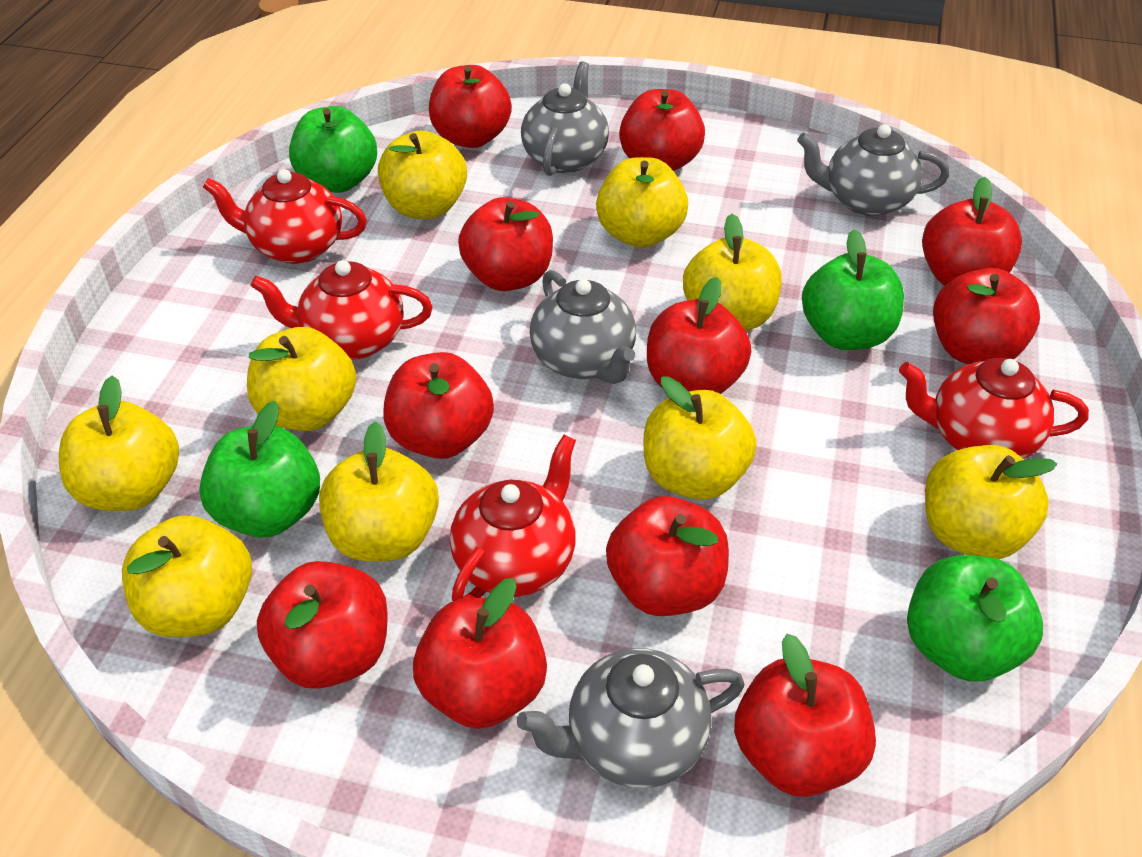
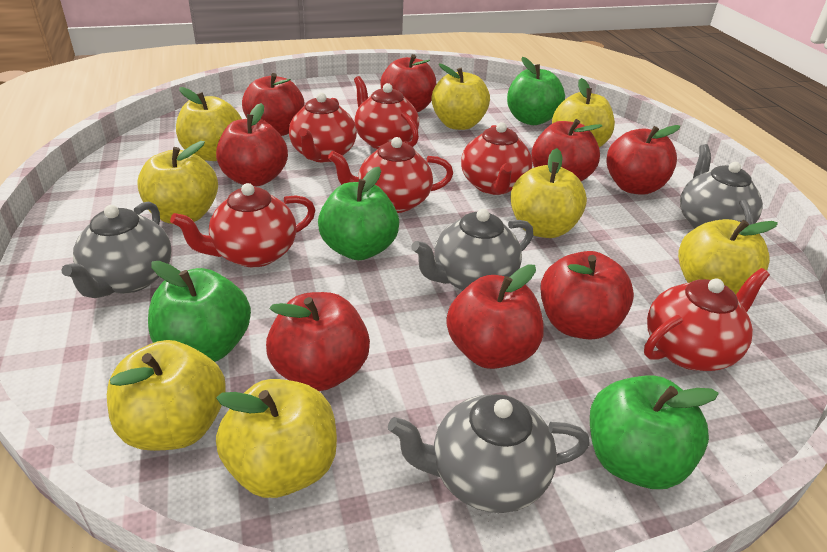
red apple: [257,561,388,689] [383,352,494,459] [413,578,547,729] [429,65,512,148] [458,197,553,291] [606,496,729,616] [619,89,705,171] [647,277,751,394] [734,634,876,797] [922,177,1022,286] [933,268,1040,364] = 11 -> [216,103,288,187] [242,73,304,136] [266,292,370,391] [380,54,436,112] [446,264,544,369] [531,119,602,181] [540,251,634,339] [607,125,680,195] = 8
red teapot: [203,169,367,264] [250,260,433,360] [450,435,576,601] [899,358,1089,459] = 4 -> [170,183,315,268] [289,93,357,163] [328,137,453,213] [354,76,419,149] [461,122,532,195] [644,268,770,371] = 6
yellow apple: [59,375,179,511] [122,515,252,637] [247,327,356,431] [319,421,439,561] [378,131,467,219] [596,157,688,248] [644,376,757,500] [683,214,782,331] [925,445,1057,559] = 9 -> [107,340,226,451] [137,141,218,224] [176,87,242,161] [216,379,337,498] [432,64,490,130] [510,148,587,238] [552,78,615,147] [678,219,778,295] = 8

